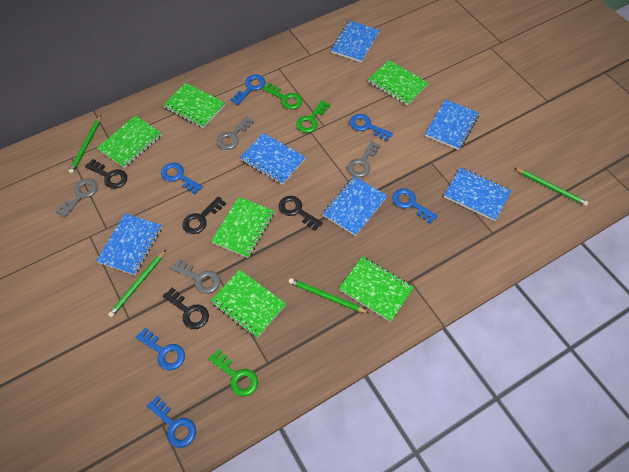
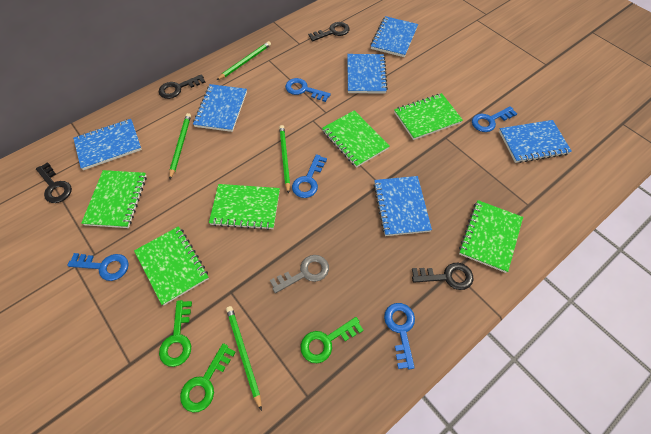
blue key: [136,328,185,371] [147,396,196,448] [161,163,203,194] [230,75,266,105] [350,114,393,141] [392,188,438,224] = 6 -> [67,253,129,281] [285,78,331,102] [292,154,327,198] [384,303,415,369] [472,106,517,132] = 5
grey key: [56,179,98,218] [171,259,220,294] [217,116,254,150] [348,141,381,177] = 4 -> [270,255,329,293] = 1

